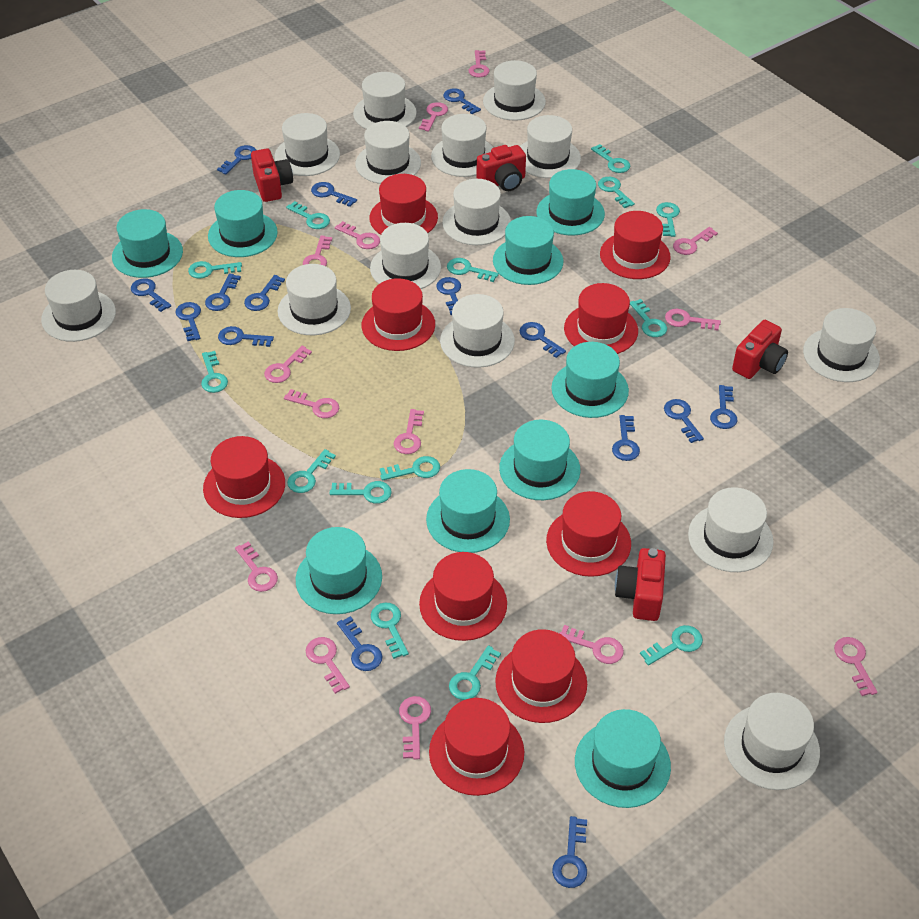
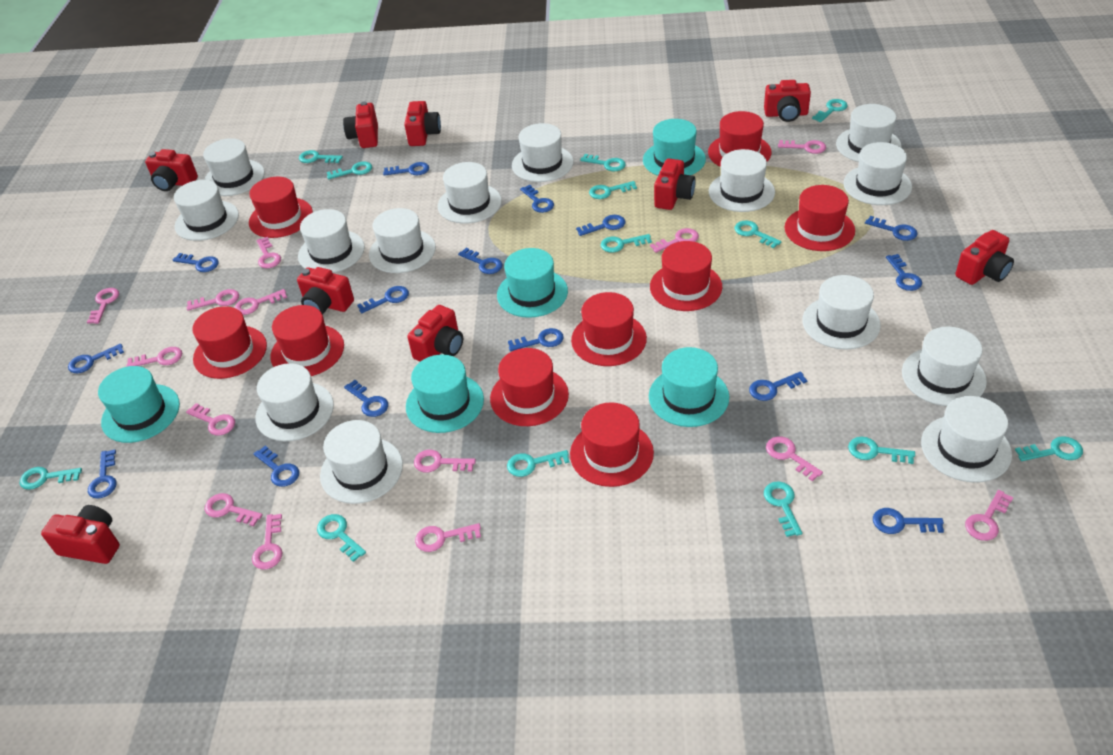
red camera: [251,148,293,202] [476,145,526,191] [615,548,666,621] [732,320,788,379] = 4 -> [41,505,120,564] [145,149,198,191] [297,267,354,315] [343,101,378,148] [404,101,441,146] [407,305,463,362] [654,159,696,210] [764,80,811,122] [955,230,1014,285] = 9
turquoise hat: [112,209,183,278] [208,190,278,257] [296,527,382,614] [426,469,510,553] [493,216,563,285] [499,420,580,500] [537,169,605,236] [551,342,629,418] [575,709,671,808] = 9 -> [98,366,180,443] [406,354,484,433] [497,248,568,318] [643,119,706,176] [649,347,729,427] = 5
turquoise key: [188,261,242,279] [201,351,228,393] [286,201,330,229] [287,449,336,493] [330,481,392,504] [371,603,409,659] [380,456,440,481] [447,258,499,282] [449,645,501,700] [591,144,631,173] [598,177,635,208] [630,299,667,337] [640,625,703,665] [656,202,680,237] = 14 -> [20,467,82,490] [299,150,343,163] [317,514,366,562] [327,161,372,179] [507,450,570,477] [580,154,626,171] [589,181,637,199] [600,234,652,253] [734,221,781,248] [764,481,802,537] [812,99,848,122] [848,437,915,464] [1015,436,1083,461] = 13

